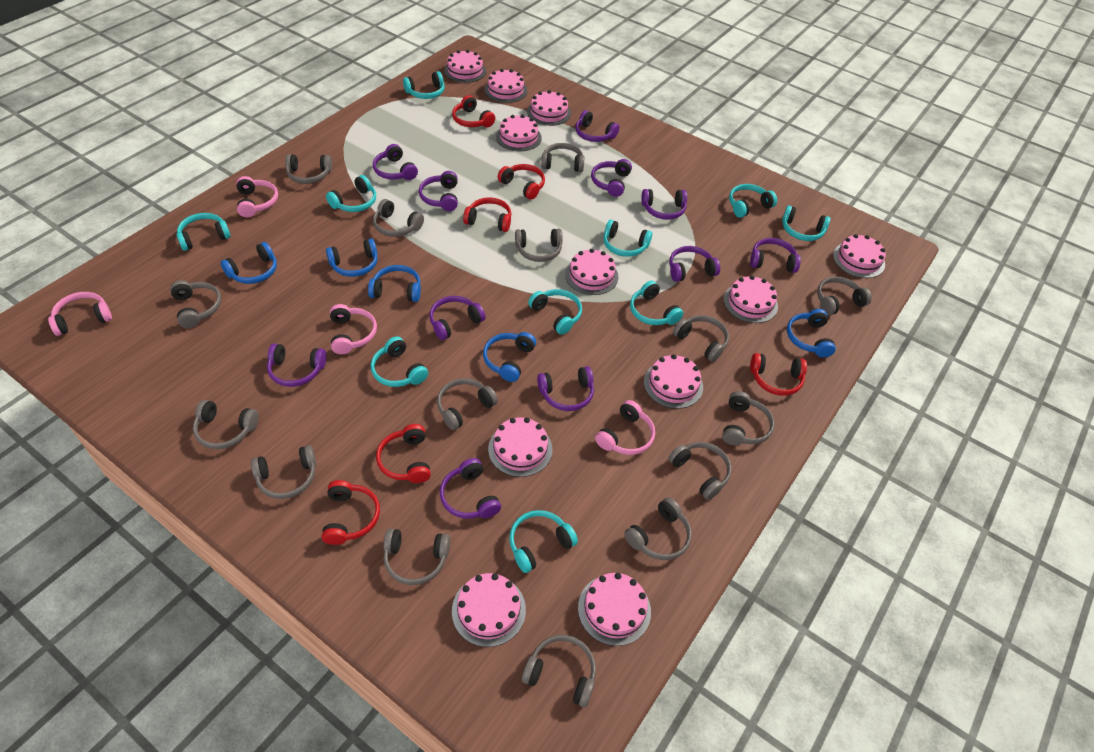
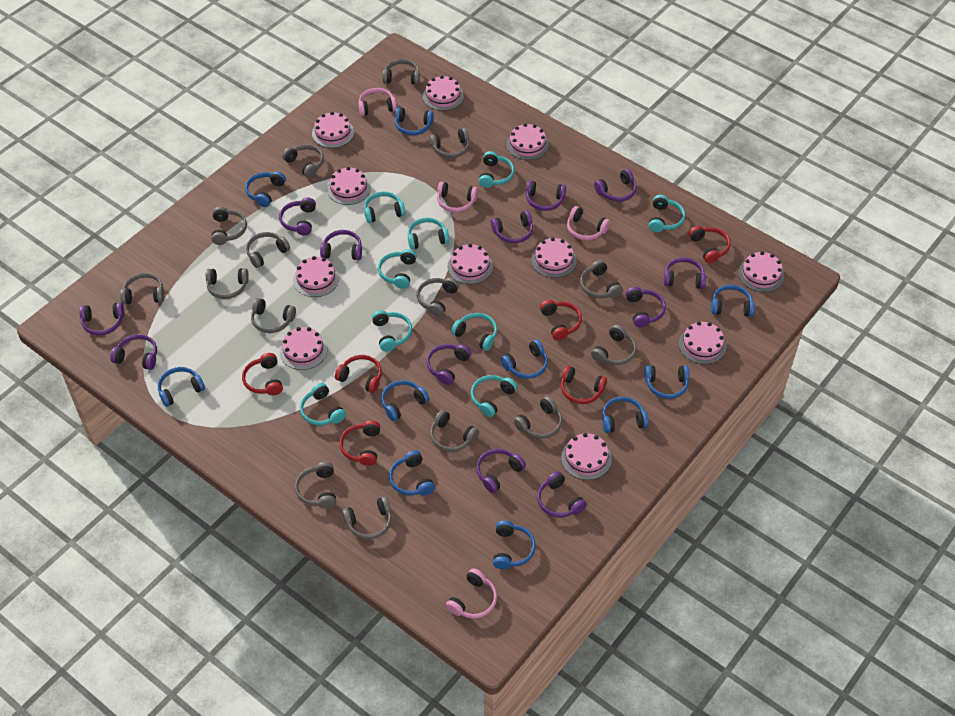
blue headphones: [221,242,277,284] [326,239,378,277] [368,265,421,302] [483,332,536,382] [787,309,836,357] = 5 -> [158,367,205,407] [245,171,286,207] [381,380,429,421] [389,450,435,496] [395,107,434,135] [493,520,536,569] [501,339,548,379] [602,396,649,433] [645,365,689,399] [711,285,755,317] = 10
purple headphones: [267,343,327,387] [373,144,418,180] [419,171,458,211] [429,296,485,340] [440,458,501,519] [537,366,594,411] [575,110,619,142] [591,159,632,197] [641,189,687,220] [669,246,720,282] [750,238,801,273] = 11 -> [79,302,124,335] [110,334,157,370] [279,197,316,236] [320,230,362,260] [426,344,471,385] [476,448,526,493] [491,211,533,243] [526,181,566,211] [537,471,587,517] [594,169,637,202] [626,287,666,327] [664,257,706,289] = 12
turquoise headphones: [176,213,231,251] [326,175,376,212] [371,336,428,387] [403,71,445,99] [509,510,578,573] [528,289,582,335] [603,220,652,257] [630,281,683,325] [729,184,777,218] [782,205,831,241] = 10 -> [300,383,346,425] [364,191,405,223] [372,310,412,351] [378,249,417,289] [408,218,449,249] [451,313,497,351] [471,375,517,417] [479,151,514,188] [649,195,685,232] = 9

